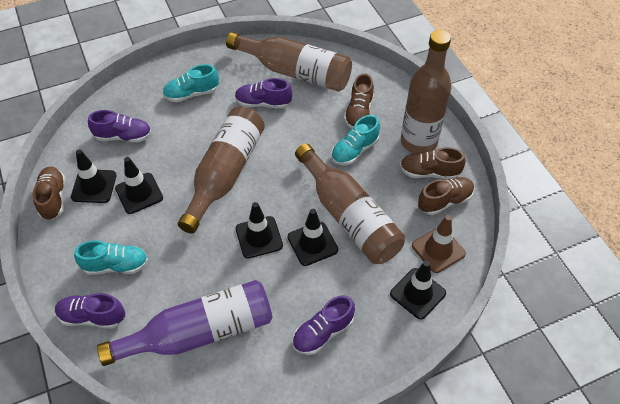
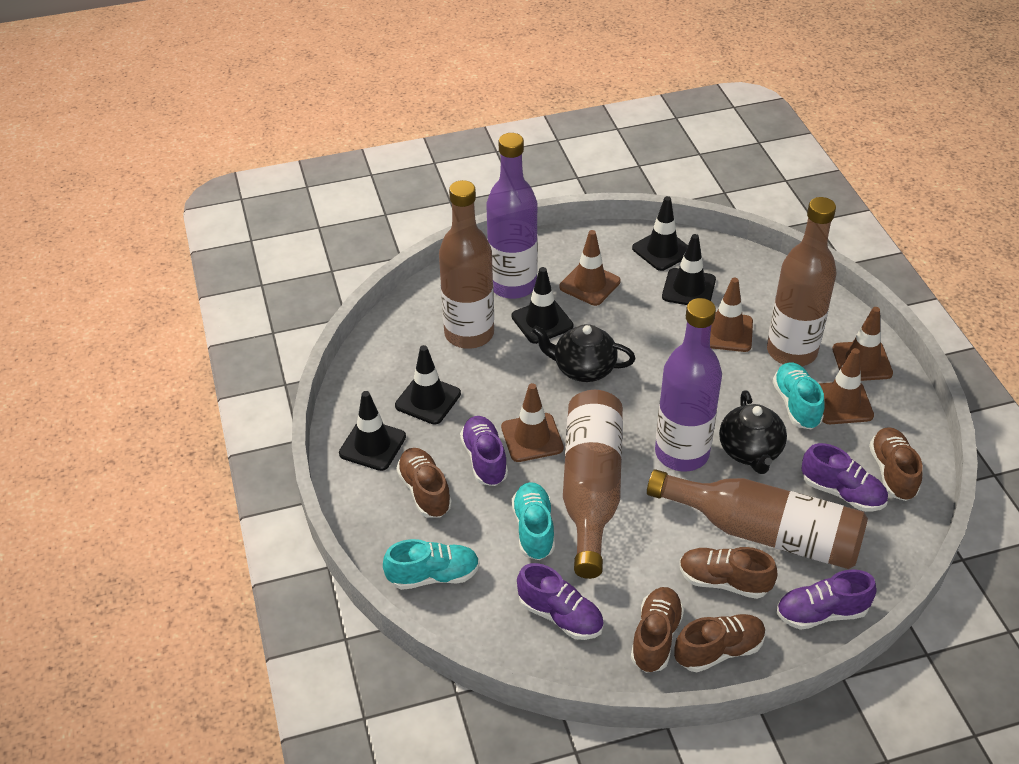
black teapot: none = 0 -> [532,324,636,382] [719,390,787,474] = 2
brown shoe: [32,167,65,220] [344,73,374,129] [400,147,466,179] [418,177,475,215] = 4 -> [396,448,452,518] [631,587,684,673] [674,614,766,672] [679,547,777,599] [869,427,923,501] = 5
brown traffic cone: [412,215,466,273] = 1 -> [501,383,564,462] [559,230,621,306] [710,278,753,352] [818,348,874,424] [832,307,893,381] = 5
purple bottle: [97,280,272,366] = 1 -> [487,133,538,299] [655,298,722,471] = 2

